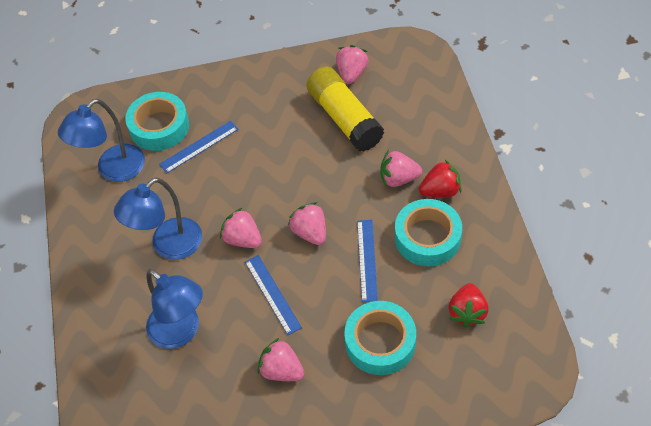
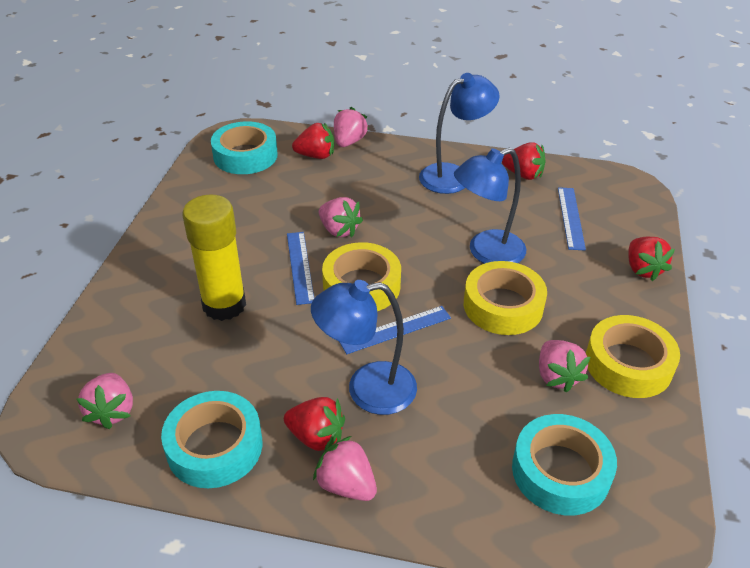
red strawberry: [419,160,462,197] [449,283,489,328] = 2 -> [284,397,345,452] [292,123,334,159] [502,142,546,180] [628,237,675,281] = 4
yellow tape: none = 0 -> [322,242,401,311] [464,261,547,335] [586,315,680,398] = 3

